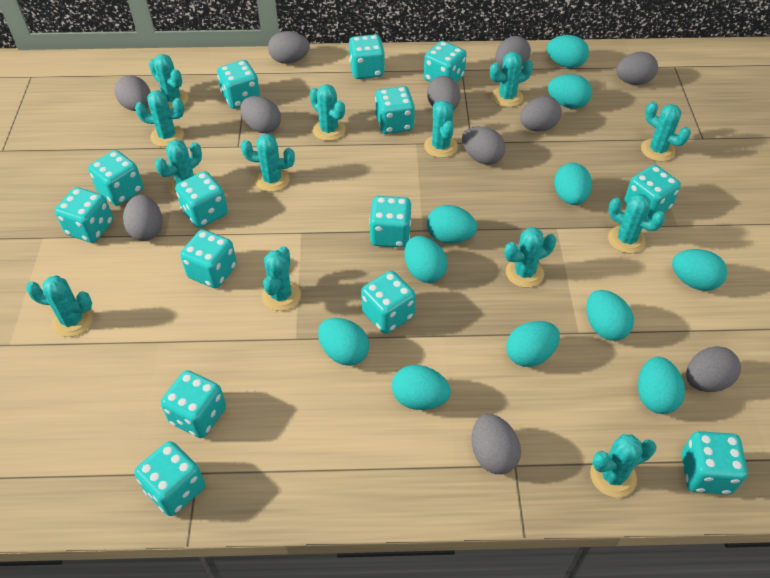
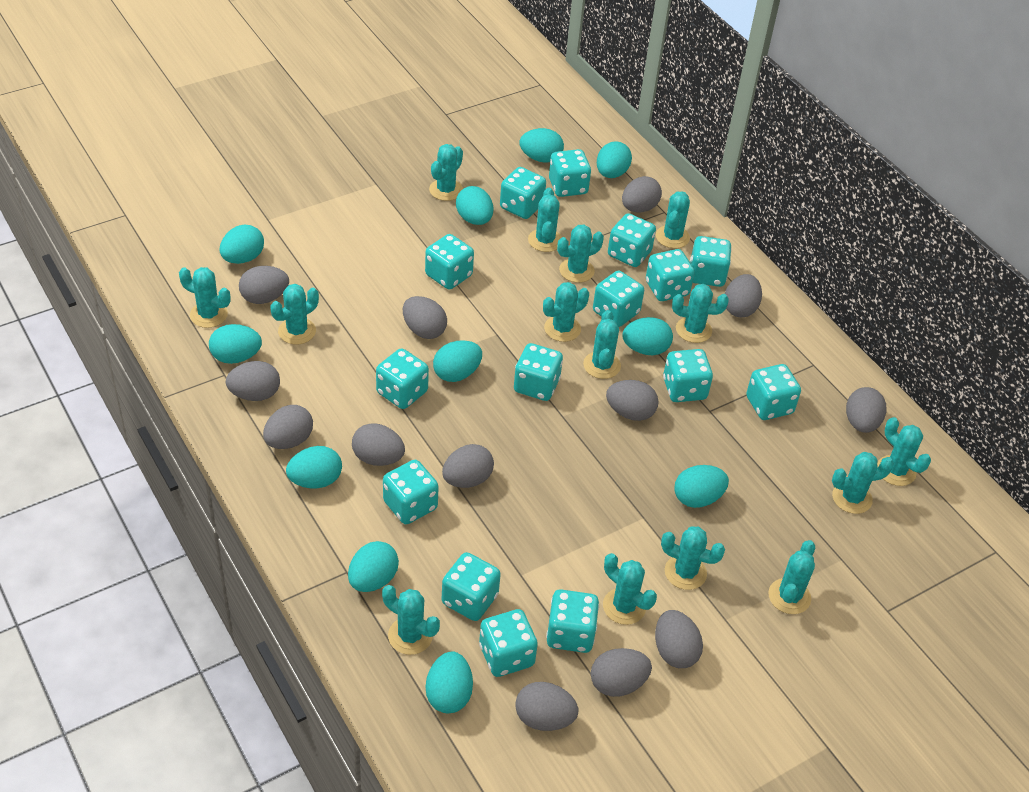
grey egg: [115,75,151,111] [123,195,163,241] [240,96,281,133] [268,31,310,64] [427,76,460,111] [462,126,506,165] [472,414,521,474] [495,36,531,68] [520,96,562,131] [616,52,658,85] [686,346,741,392] = 11 -> [225,361,280,401] [239,266,289,304] [263,405,313,449] [352,423,405,466] [403,296,447,339] [442,444,494,488] [515,682,578,731] [591,648,652,697] [606,380,659,421] [622,176,662,212] [655,610,703,668] [725,274,762,317] [846,387,886,433] = 13
turquoise cactus: [26,276,93,337] [135,90,184,147] [149,54,188,109] [155,140,202,197] [241,134,295,192] [262,246,301,311] [310,84,346,141] [424,101,458,158] [490,52,533,107] [504,227,556,288] [590,434,656,498] [608,194,665,253] [641,101,691,162] = 13 -> [179,267,231,328] [270,284,319,344] [382,585,440,655] [429,144,463,201] [528,187,562,252] [543,282,589,342] [557,225,604,283] [583,310,621,379] [603,553,657,625] [656,192,690,248] [661,526,725,590] [672,284,729,343] [768,540,815,614] [832,452,894,514] [877,417,931,486] = 15
turquoise dice: [55,187,113,243] [88,150,143,206] [134,441,205,516] [161,370,226,438] [175,171,228,228] [180,229,237,288] [217,60,260,109] [349,34,385,79] [361,271,416,334] [369,196,412,248] [375,86,415,134] [424,41,466,83] [624,165,681,219] [682,431,748,495] = 14 -> [376,348,429,409] [383,460,439,524] [425,234,474,290] [442,552,501,621] [479,609,538,677] [500,167,546,219] [514,343,563,401] [546,589,599,653] [549,149,591,197] [593,270,644,327] [608,213,656,267] [646,249,695,301] [663,349,713,402] [690,236,732,287] [746,364,801,420] = 15

